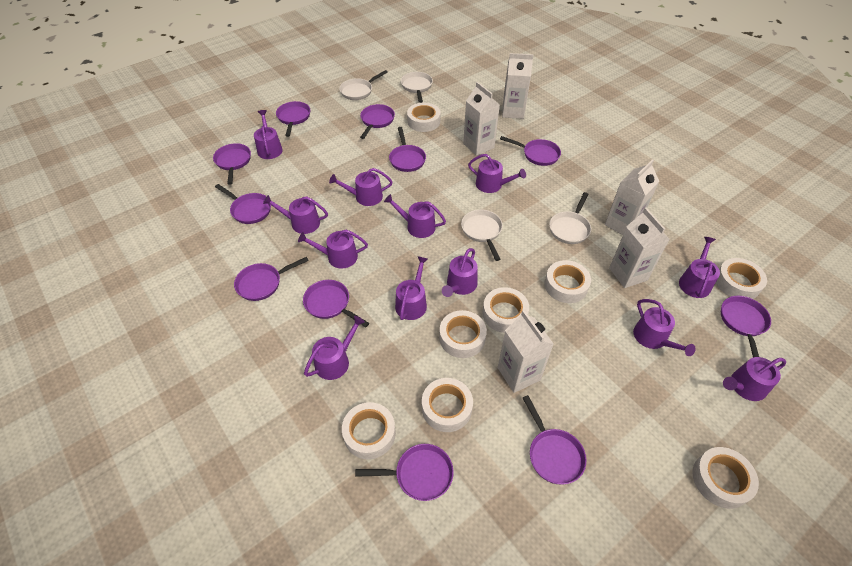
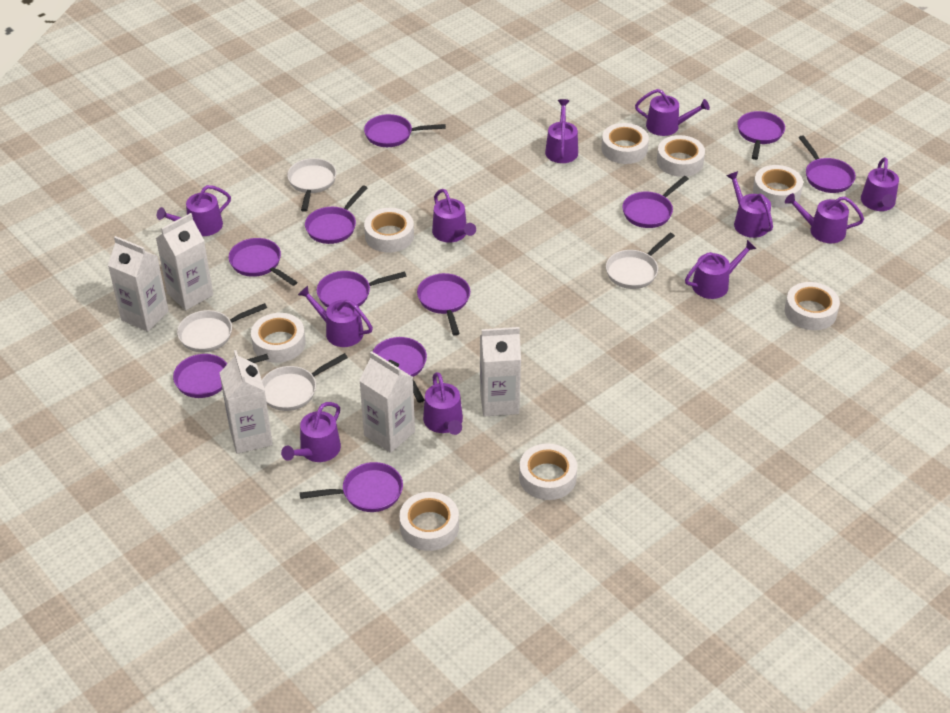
purple watering can: [254,110,283,159] [263,195,328,234] [298,230,368,269] [304,316,365,380] [329,168,393,206] [384,194,446,238] [395,256,428,320] [442,248,478,297] [468,154,526,193] [633,299,696,356] [679,237,720,298] [723,357,786,401] = 12 -> [157,185,231,236] [281,402,341,462] [298,286,373,347] [423,372,463,435] [432,189,476,243] [545,99,578,163] [635,89,710,136] [685,240,757,299] [727,171,773,238] [785,193,864,243] [861,157,899,211] = 11

